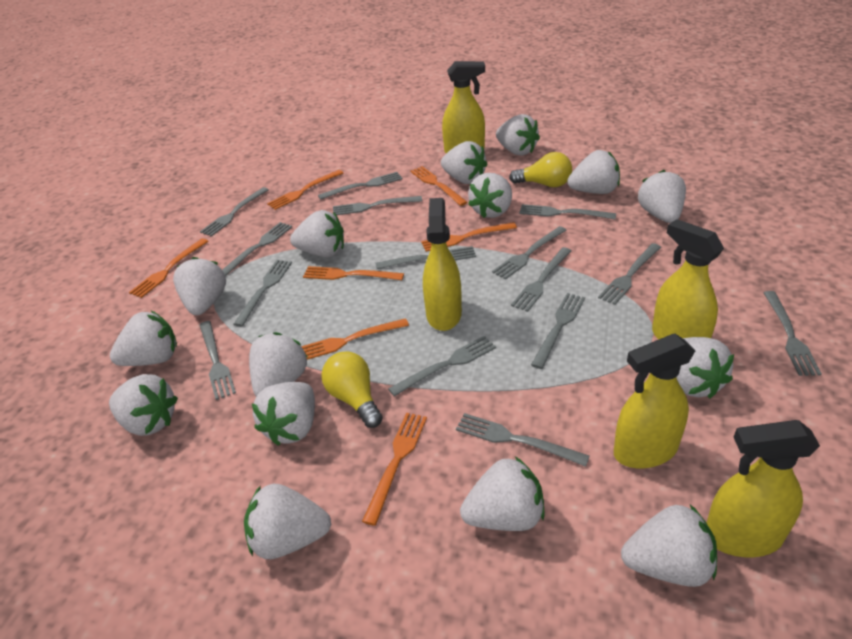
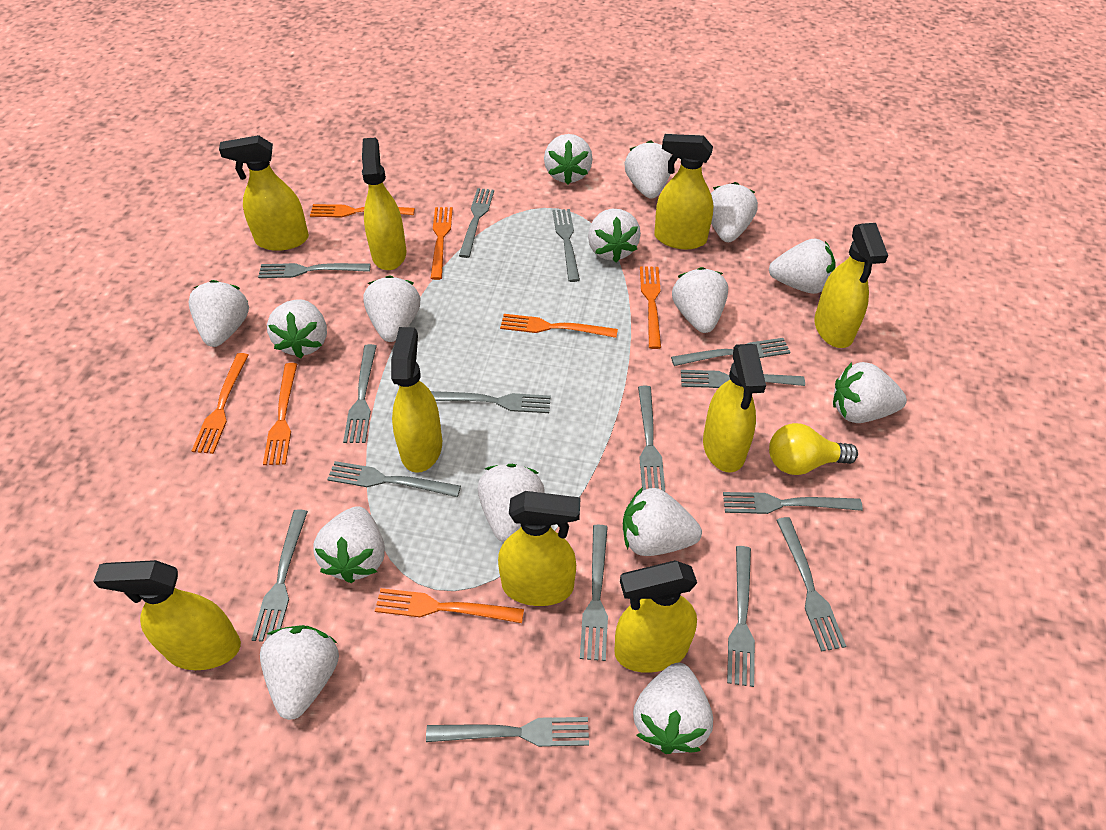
yellow light bulb: [321,351,383,428] [509,152,572,187] = 2 -> [769,423,858,475] = 1
yellow spray bottle: [423,198,462,331] [442,61,485,153] [614,334,695,468] [652,219,724,340] [707,420,820,557] = 5 -> [93,560,241,670] [219,135,309,251] [362,138,406,270] [391,327,442,473] [498,491,581,606] [614,560,697,673] [654,134,713,249] [703,344,766,473] [814,223,888,348] = 9

